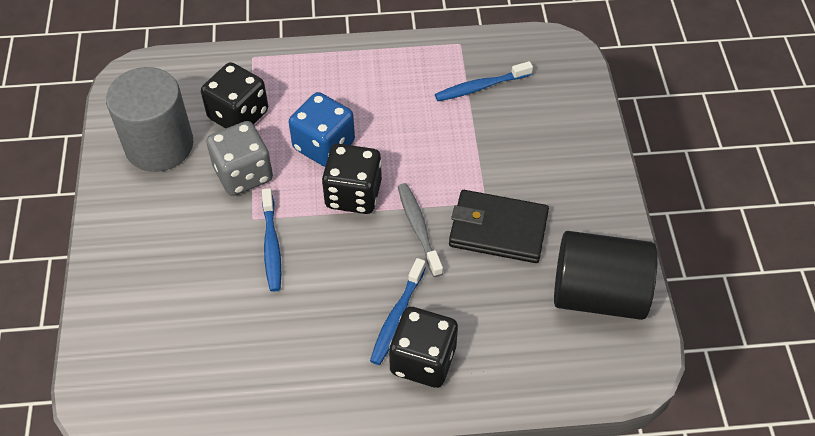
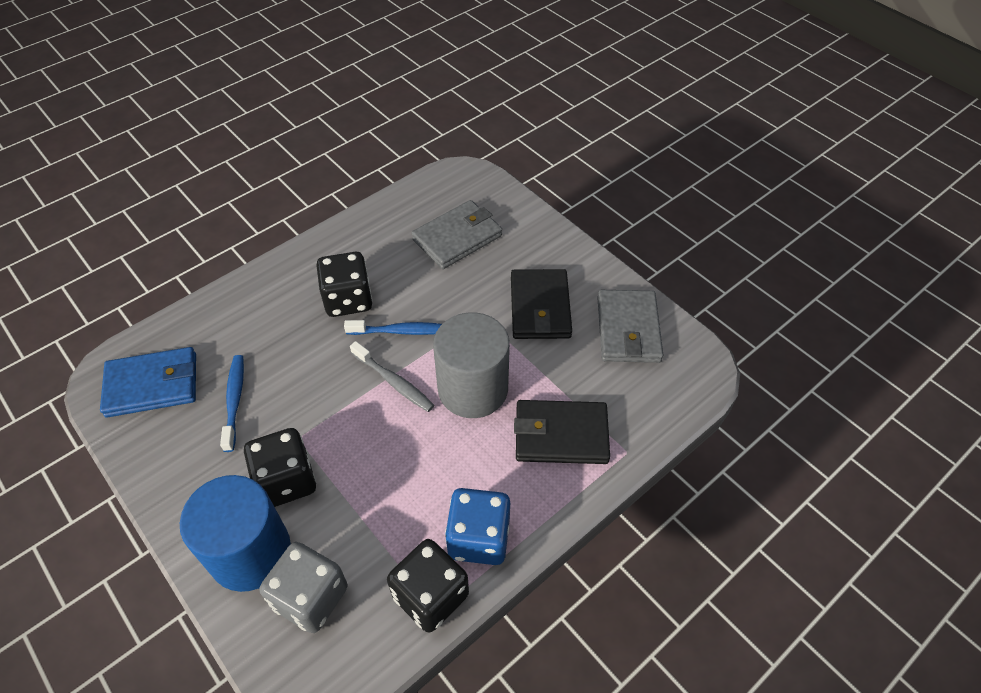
black cylinder: [554,231,658,320] = 1 -> none = 0
black wallet: [449,190,549,263] = 1 -> [511,269,572,339] [514,400,610,464] = 2
blue cylinder: none = 0 -> [180,475,291,592] = 1
blue toothbrush: [262,188,281,292] [370,258,426,365] [435,61,533,101] = 3 -> [220,355,244,452] [344,320,442,335] = 2
blue wallet: none = 0 -> [100,347,196,418] = 1
grey wallet: none = 0 -> [411,200,502,269] [597,290,663,363] = 2

